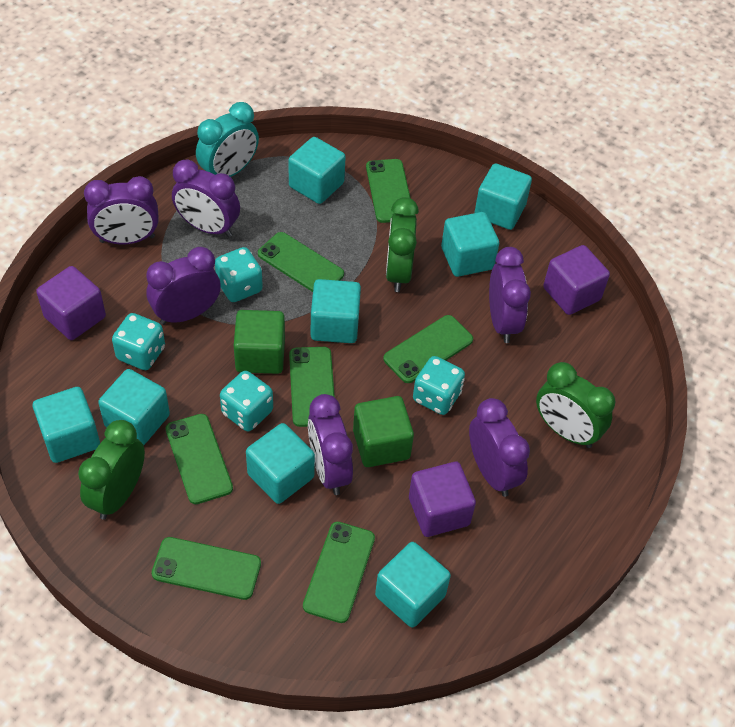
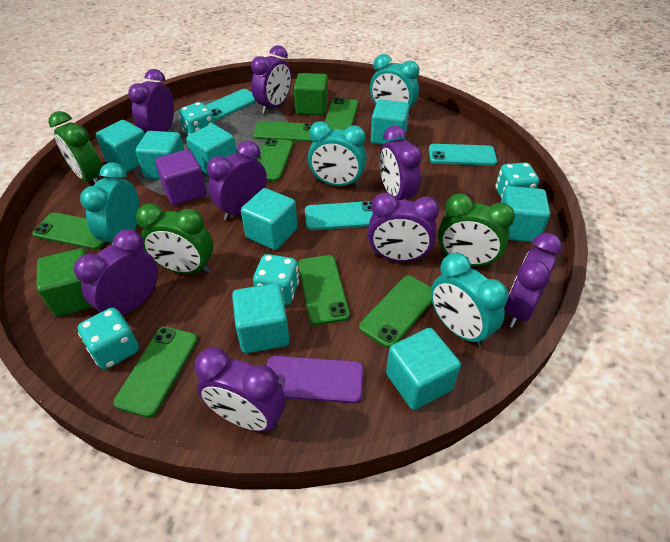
purple clock: [84,176,159,245] [146,247,221,325] [172,160,240,237] [308,394,353,495] [469,398,530,497] [489,247,531,343] = 6 -> [74,229,158,315] [128,69,174,133] [194,348,286,432] [207,141,267,220] [251,45,292,114] [368,193,439,262] [379,126,422,200] [504,233,563,328] = 8
purple cube: [36,266,106,340] [409,462,476,537] [543,245,610,315] = 3 -> [155,149,207,206] = 1
purple phone: none = 0 -> [266,356,363,403] = 1
turquoise clock: [196,102,259,177] = 1 -> [80,162,140,245] [308,121,367,187] [370,54,419,118] [431,253,508,347] = 4
turquoise phone: none = 0 -> [205,89,257,120] [305,201,373,230] [429,144,497,166] = 3

